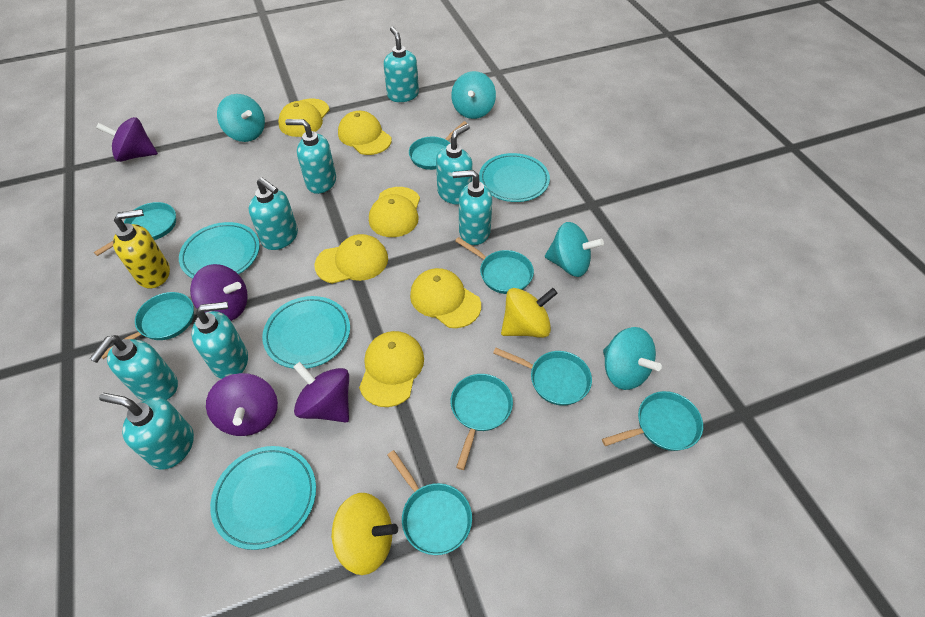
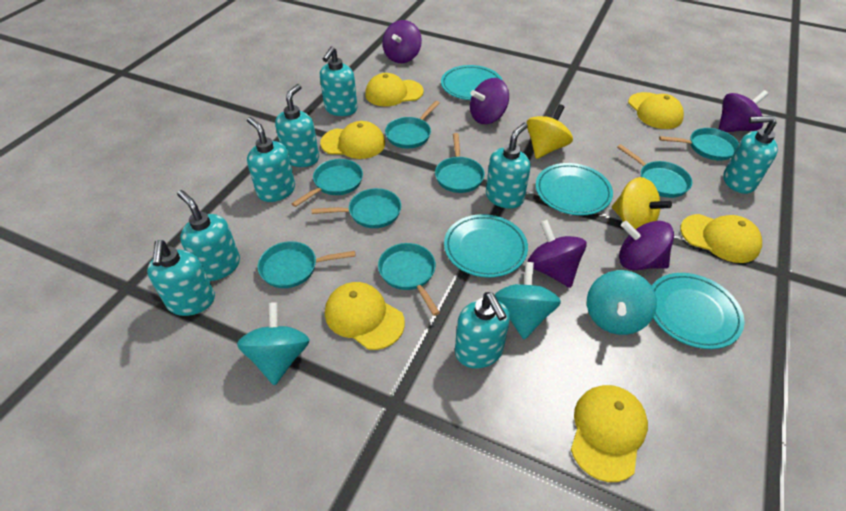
purple spinning top: [96,117,158,162] [190,264,248,321] [206,373,278,436] [293,362,349,423] = 4 -> [382,20,422,63] [470,78,509,124] [528,220,587,288] [619,221,674,270] [719,90,769,132] = 5
turquoise spinning top: [217,94,265,142] [451,71,496,119] [545,222,604,277] [603,327,662,390] = 4 -> [237,302,310,385] [495,262,561,339] [587,270,657,335] = 3
yellow soap dispenser: [113,209,170,288] = 1 -> none = 0

